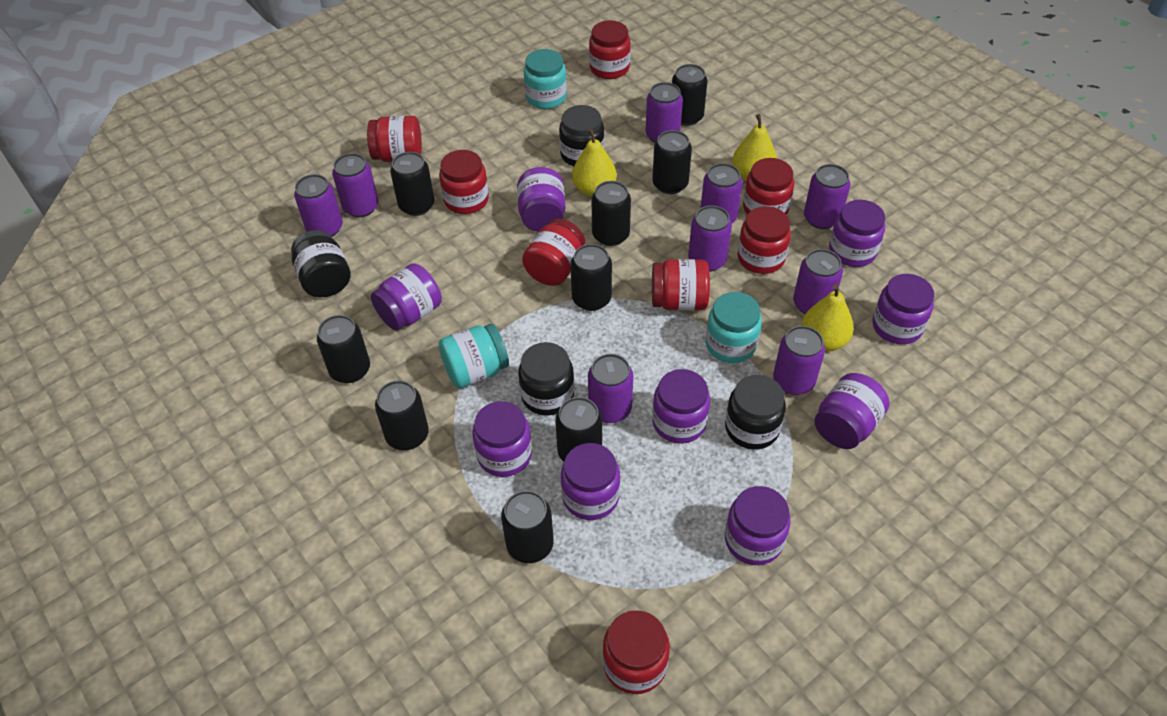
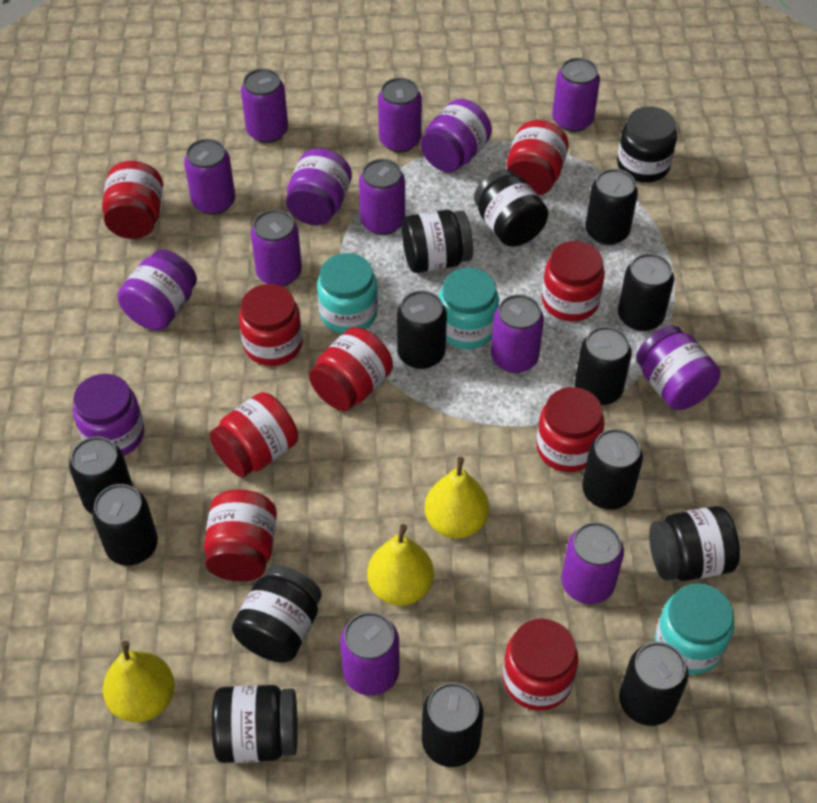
black jar: [291,230,351,297] [518,342,574,415] [559,105,604,167] [725,375,786,450] = 4 -> [212,685,298,763] [232,565,322,663] [402,210,473,273] [474,169,548,246] [617,106,677,183] [649,506,740,581] = 6
purple jar: [371,263,442,331] [472,401,532,477] [517,167,565,232] [561,443,620,520] [652,369,710,444] [725,486,791,565] [814,373,890,449] [829,200,885,267] [873,274,934,344] = 9 -> [73,374,144,456] [117,249,197,330] [286,148,352,225] [420,99,492,172] [636,326,721,410] = 5
red jar: [367,116,422,162] [439,150,489,214] [522,219,585,286] [589,20,631,79] [603,610,670,694] [652,259,710,311] [738,206,791,274] [743,158,794,215] = 8 -> [102,161,163,239] [204,489,277,581] [210,392,298,478] [239,284,303,366] [309,327,393,411] [503,619,578,711] [507,120,569,195] [536,387,605,472] [542,241,605,322] = 9

